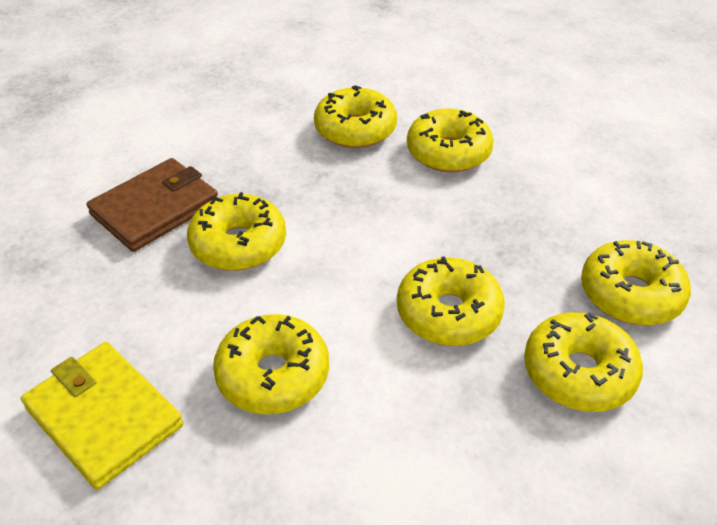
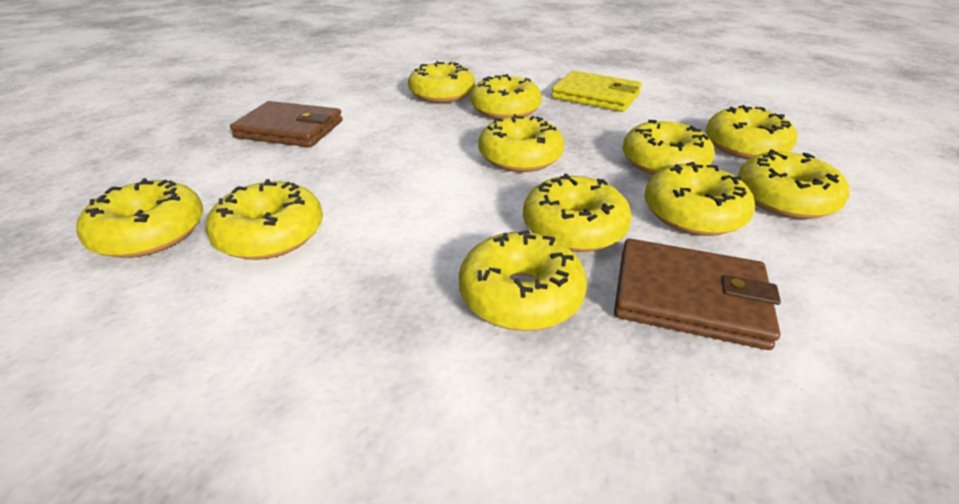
brown wallet: [86,158,218,252] = 1 -> [230,101,343,147] [614,239,781,350] = 2
yellow donut: [187,192,286,271] [213,314,329,414] [314,85,397,148] [397,256,505,346] [407,108,494,172] [524,312,643,412] [581,240,691,326] = 7 -> [76,178,203,258] [206,179,323,260] [408,61,475,103] [459,230,587,331] [470,74,542,119] [478,114,564,172] [523,173,632,252] [622,120,715,175] [644,162,755,236] [706,105,797,159] [737,150,849,219] = 11

